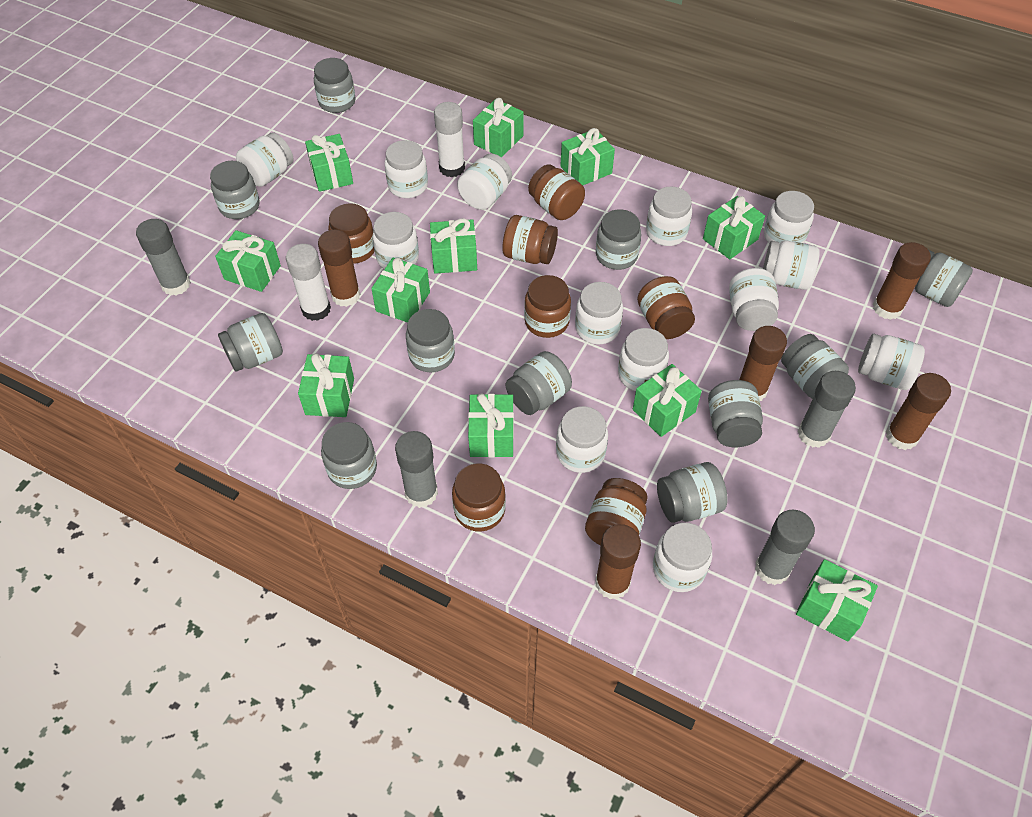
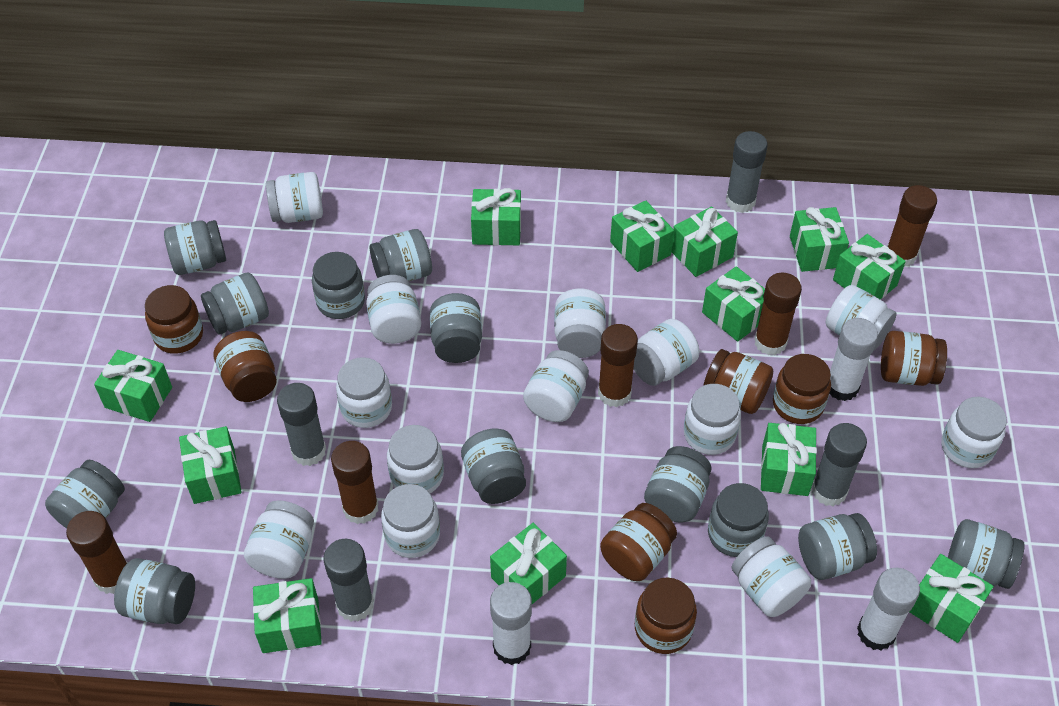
green gift: [215,230,281,292] [298,353,354,417] [305,134,353,192] [371,258,430,323] [430,218,477,274] [468,393,514,458] [473,98,524,157] [560,128,615,185] [633,364,702,437] [703,196,765,259] [796,559,878,641] = 11 -> [94,350,172,422] [179,426,242,504] [253,578,322,653] [471,188,521,245] [490,523,567,604] [610,201,674,272] [671,207,738,277] [702,266,765,342] [761,423,817,496] [790,207,849,272] [833,234,906,299] [909,554,994,643] = 12
grey jar: [210,161,260,219] [218,313,283,372] [314,58,356,113] [321,422,377,489] [406,309,455,373] [506,351,572,415] [596,209,641,270] [657,462,728,523] [708,380,763,447] [781,334,849,399] [915,250,973,307] = 11 -> [45,460,125,528] [114,558,195,624] [164,220,226,275] [201,272,269,335] [312,252,365,319] [370,229,432,281] [430,293,482,363] [461,429,526,504] [644,446,712,523] [708,483,769,557] [798,513,877,580] [948,519,1024,589] = 12
white glue stick: [286,244,331,321] [434,102,465,178] = 2 -> [490,582,532,665] [829,318,878,401] [857,568,920,650] = 3

